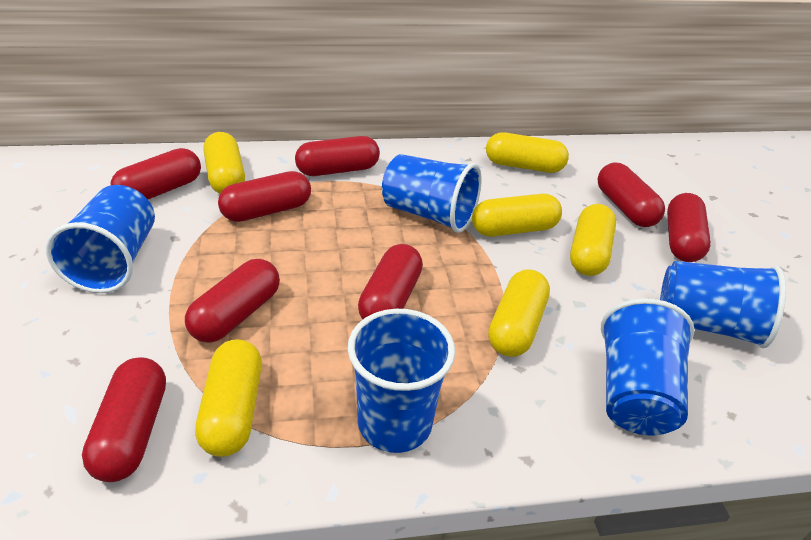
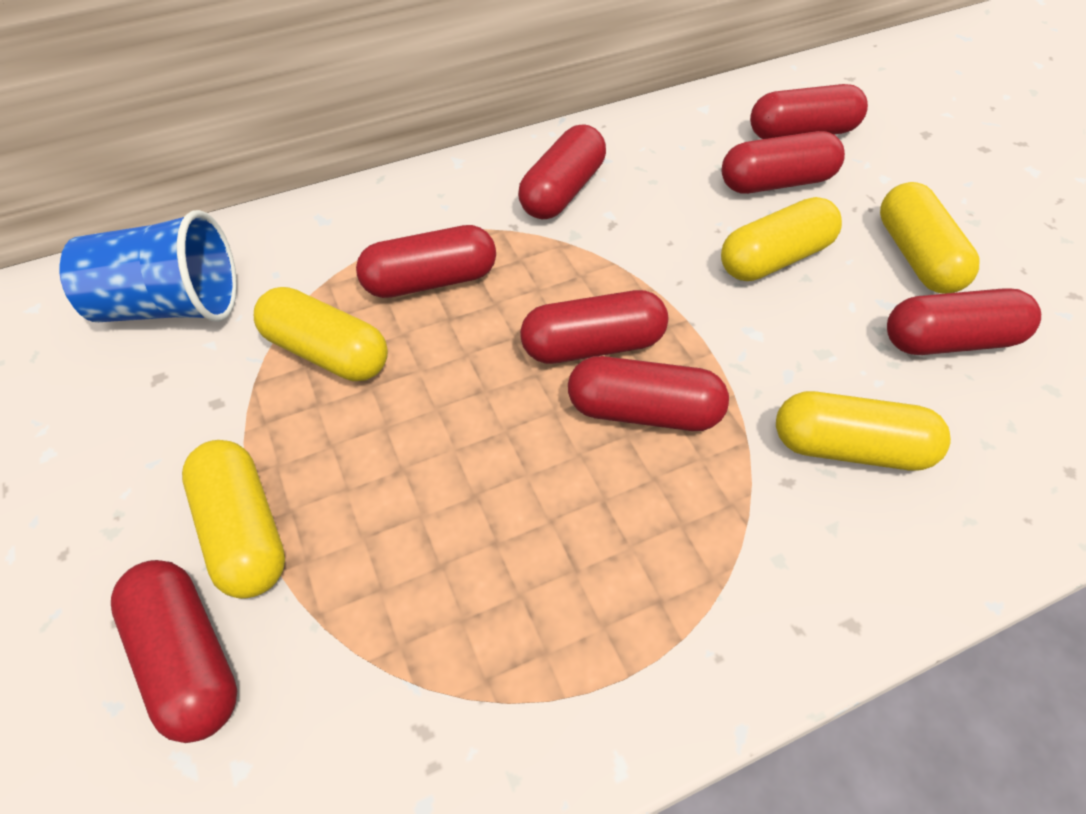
blue cup: [46,185,155,293] [348,309,455,453] [382,154,482,233] [601,298,695,435] [660,261,786,348] = 5 -> [59,210,237,322] = 1
yellow capsule: [195,339,262,457] [203,132,245,194] [472,194,562,237] [486,132,569,173] [488,269,550,357] [570,204,616,276] = 6 -> [182,440,285,599] [254,287,388,381] [721,197,842,281] [776,391,951,471] [880,182,979,294] = 5

